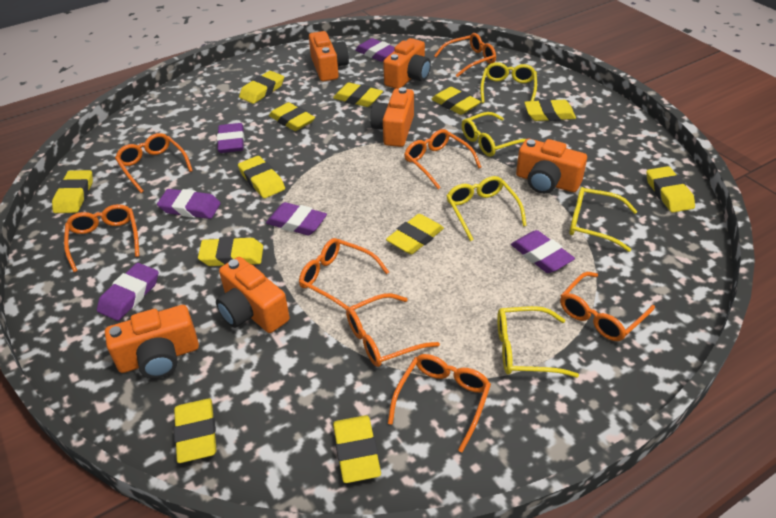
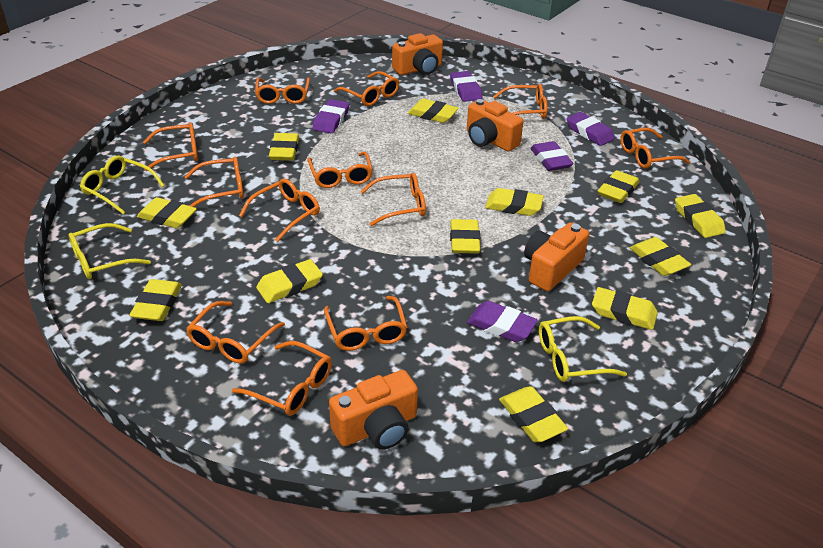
orange camera: [105,305,199,379] [216,257,290,333] [309,31,349,81] [370,87,414,147] [383,38,431,89] [516,139,587,194] = 6 -> [329,370,418,449] [392,33,443,75] [467,99,524,152] [524,223,589,291] = 4
orange glasses: [64,204,139,272] [115,133,193,193] [299,238,389,310] [346,293,440,367] [388,354,491,452] [404,129,482,189] [434,33,496,77] [560,272,655,341] = 8 -> [143,122,198,171] [184,157,244,207] [186,301,285,364] [232,341,332,416] [239,179,320,242] [255,78,310,104] [307,151,373,188] [324,296,407,351] [334,71,399,106] [360,173,426,226] [493,84,547,119] [620,128,690,169] = 12
purple eraser: [97,263,158,321] [157,189,221,219] [217,123,244,153] [266,202,327,235] [355,38,395,62] [511,230,575,273] = 6 -> [312,99,349,133] [450,71,483,102] [467,301,538,342] [530,141,574,171] [566,112,615,146] = 5
yellow glasses: [447,176,527,241] [462,112,526,157] [480,62,537,103] [497,306,579,378] [569,187,638,252] = 5 -> [68,223,151,279] [80,156,165,215] [539,316,627,382] = 3

